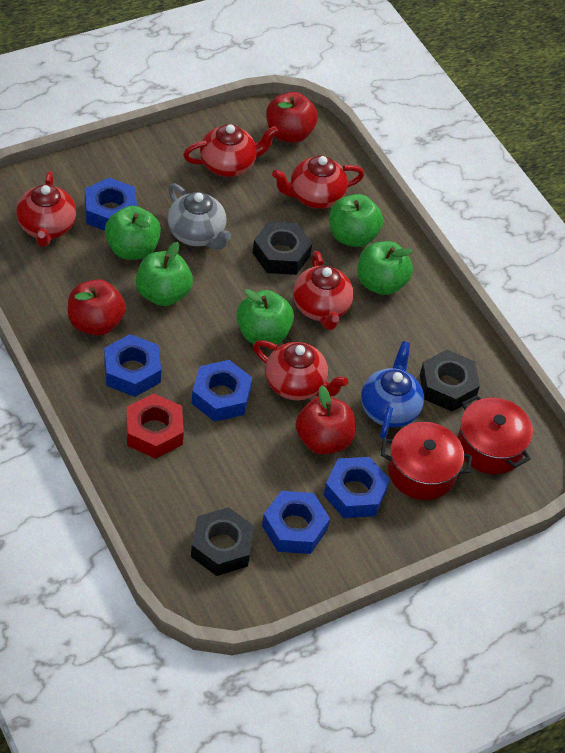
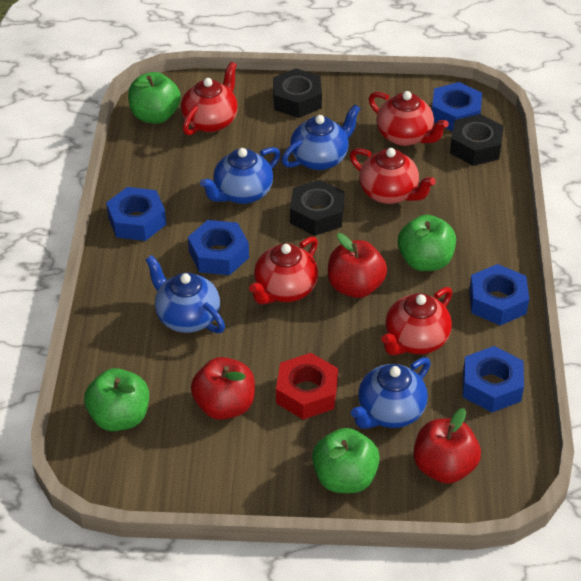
blue teapot: [361,341,424,439] = 1 -> [145,255,225,333] [200,147,281,204] [281,104,361,170] [351,357,431,429] = 4
green apple: [105,206,161,260] [136,242,193,306] [236,289,294,344] [329,194,383,247] [358,241,413,295] = 5 -> [84,368,149,431] [128,72,181,124] [312,428,380,493] [398,215,456,271] = 4
grey teapot: [167,183,231,250] = 1 -> none = 0
red pot: [381,422,472,500] [457,395,533,474] = 2 -> none = 0

